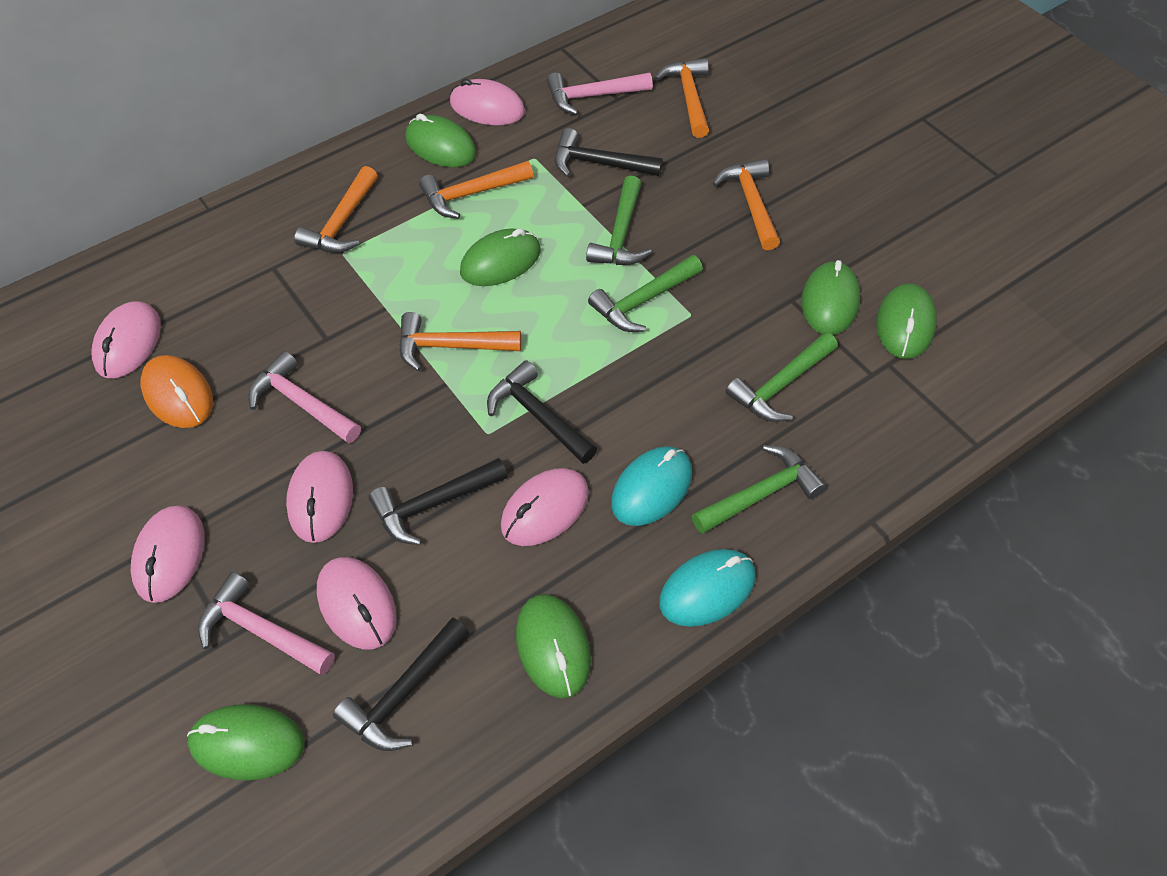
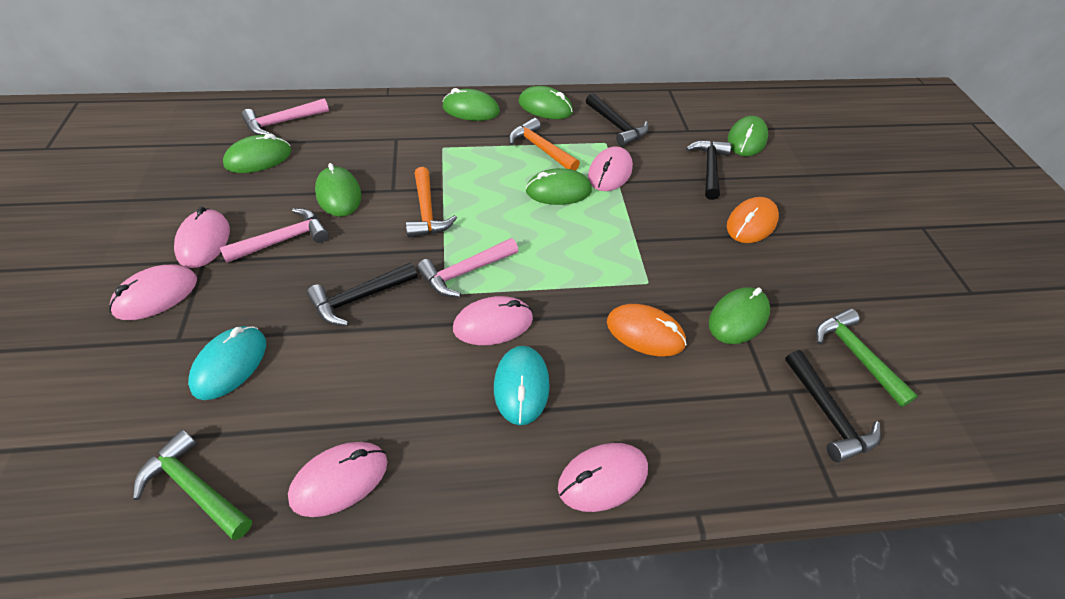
green hammer: [586,176,652,265] [588,255,703,332] [692,445,826,534] [726,332,838,422] = 4 -> [133,430,252,540] [816,308,918,407] = 2
green mouse: [187,704,305,780] [405,114,476,167] [460,228,541,286] [516,594,591,698] [801,260,860,335] [876,283,937,359] = 6 -> [223,133,291,173] [315,163,362,217] [442,88,500,121] [518,86,573,119] [526,168,592,205] [709,287,770,344] [728,116,768,156] = 7
orange hammer: [294,166,378,253] [399,312,521,371] [419,161,533,219] [655,58,709,138] [712,159,780,250] = 5 -> [406,167,457,238] [509,118,580,171] = 2
orange mouse: [140,355,213,428] = 1 -> [607,304,687,357] [727,197,779,243] = 2

